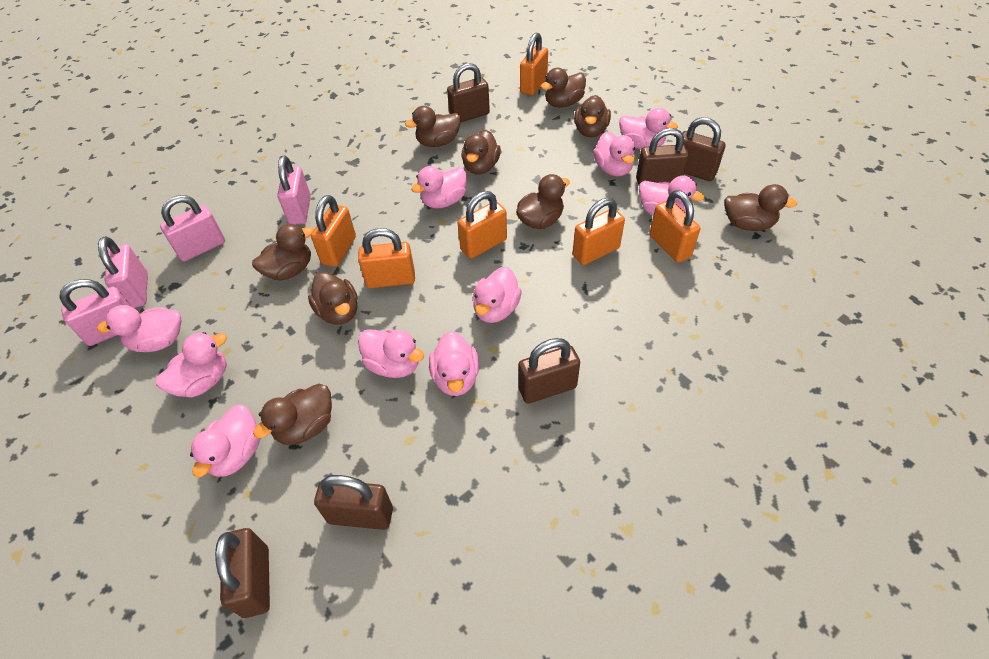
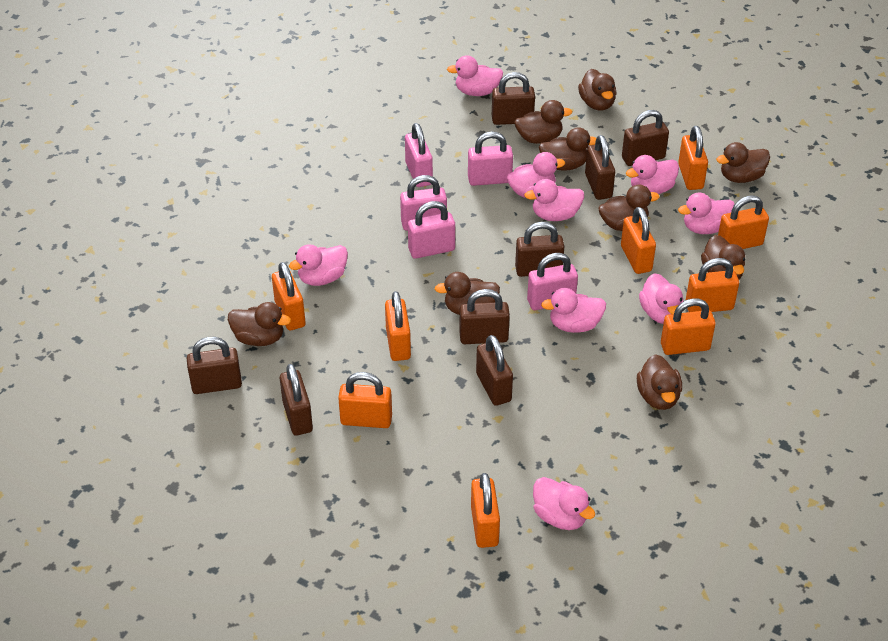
brown padlock: [215,528,270,618] [314,475,393,530] [447,63,490,122] [518,338,580,404] [636,128,689,186] [682,117,726,181] = 6 -> [187,337,242,394] [280,364,313,436] [459,289,510,344] [476,335,513,406] [492,72,535,125] [515,222,564,277] [585,135,615,200] [622,110,669,166] = 8
orange padlock: [311,195,356,267] [358,228,415,288] [458,191,507,259] [520,33,548,95] [573,198,625,265] [650,190,700,263] = 6 -> [272,262,306,330] [338,372,392,428] [385,291,411,361] [471,473,500,548] [621,207,656,274] [661,298,715,355] [678,126,708,190] [686,258,739,312] [718,195,769,249] = 9
pink duck: [97,305,182,352] [156,332,227,398] [190,405,260,478] [358,329,424,378] [411,166,467,208] [429,331,479,396] [472,266,522,323] [593,132,635,176] [619,108,678,149] [639,176,704,216] = 10 -> [289,244,348,286] [447,55,503,96] [507,152,565,198] [524,179,584,221] [533,477,595,530] [541,288,606,333] [626,155,679,194] [639,273,683,324] [678,192,735,234] = 9
pink padlock: [59,279,132,346] [98,236,148,308] [160,195,225,262] [277,156,311,225] = 4 -> [400,175,447,231] [405,123,433,187] [408,201,455,259] [468,132,513,186] [527,253,578,310] = 5

